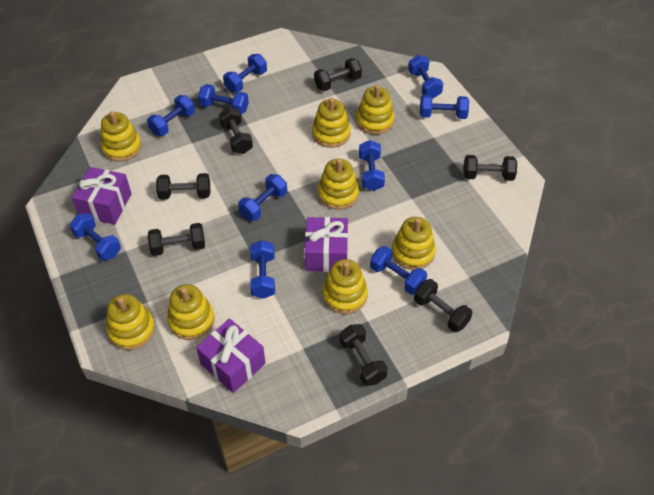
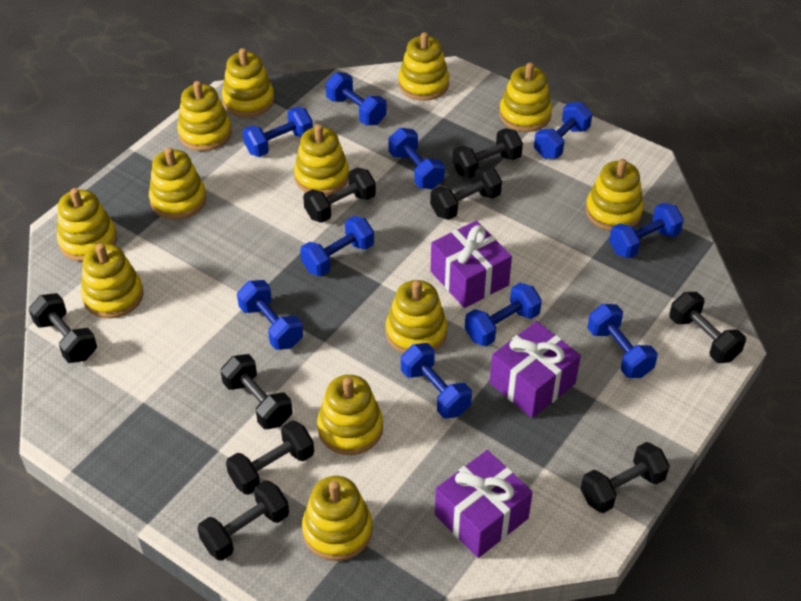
black dumbbell: [148,223,205,256] [156,173,210,200] [219,107,253,154] [314,58,362,91] [340,324,388,386] [414,279,472,332] [463,155,517,181] = 7 -> [29,293,97,363] [197,480,289,561] [221,354,292,429] [226,420,314,495] [303,167,376,223] [430,166,502,220] [452,128,523,178] [581,442,670,513] [669,292,746,363] = 9
yellow stacking toy: [101,111,142,162] [106,294,155,350] [167,284,215,340] [312,98,351,148] [318,158,359,210] [322,259,368,314] [356,85,394,135] [392,217,436,270] = 8 -> [57,188,117,261] [81,243,143,318] [149,147,206,220] [177,81,232,151] [222,48,274,117] [294,124,349,195] [302,476,373,561] [317,375,383,455] [386,280,447,353] [398,32,449,101] [499,62,552,132] [586,159,644,231] = 12

